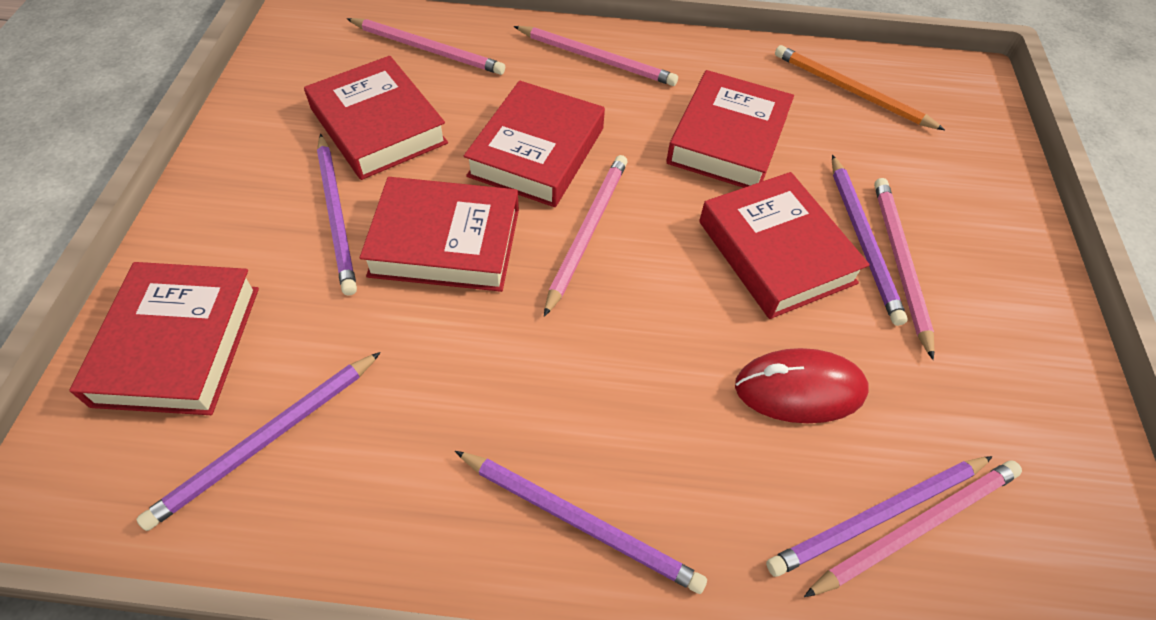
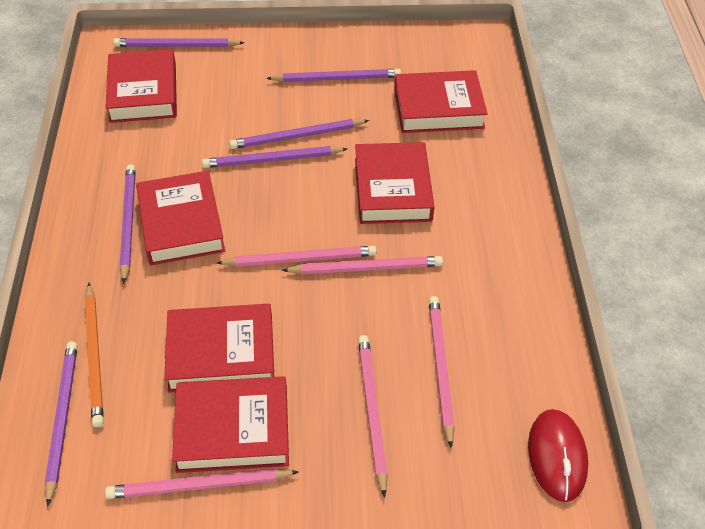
purple pencil: [137,352,381,531] [317,134,357,296] [455,451,707,594] [766,456,993,577] [832,155,908,326] = 5 -> [45,341,78,507] [113,38,245,47] [120,164,136,284] [202,146,347,168] [229,119,369,149] [266,69,401,82] = 6

